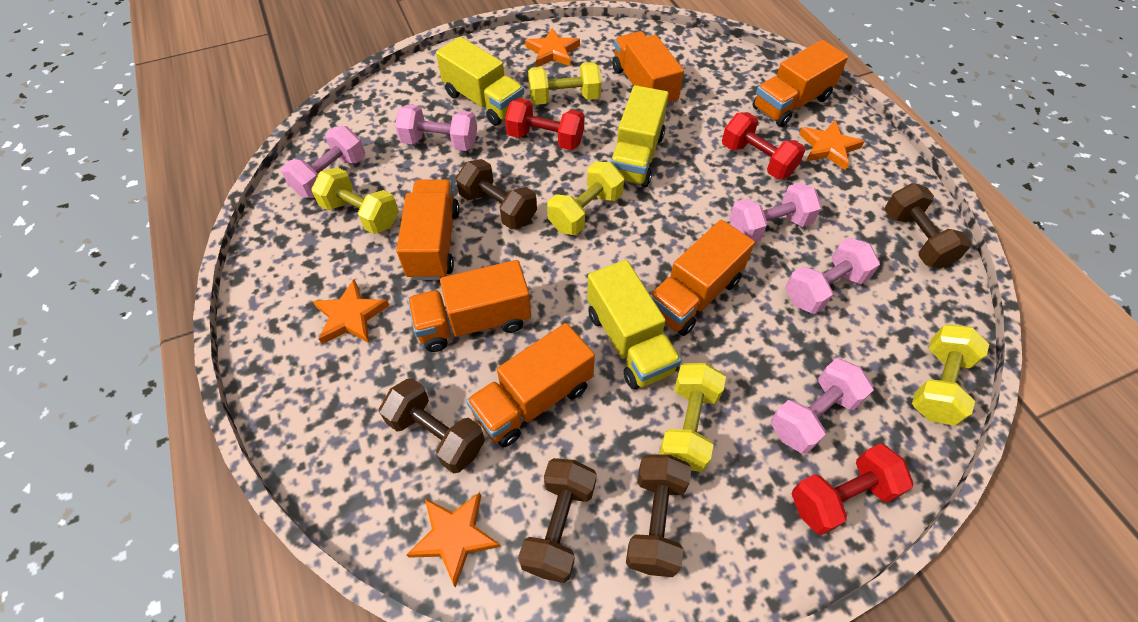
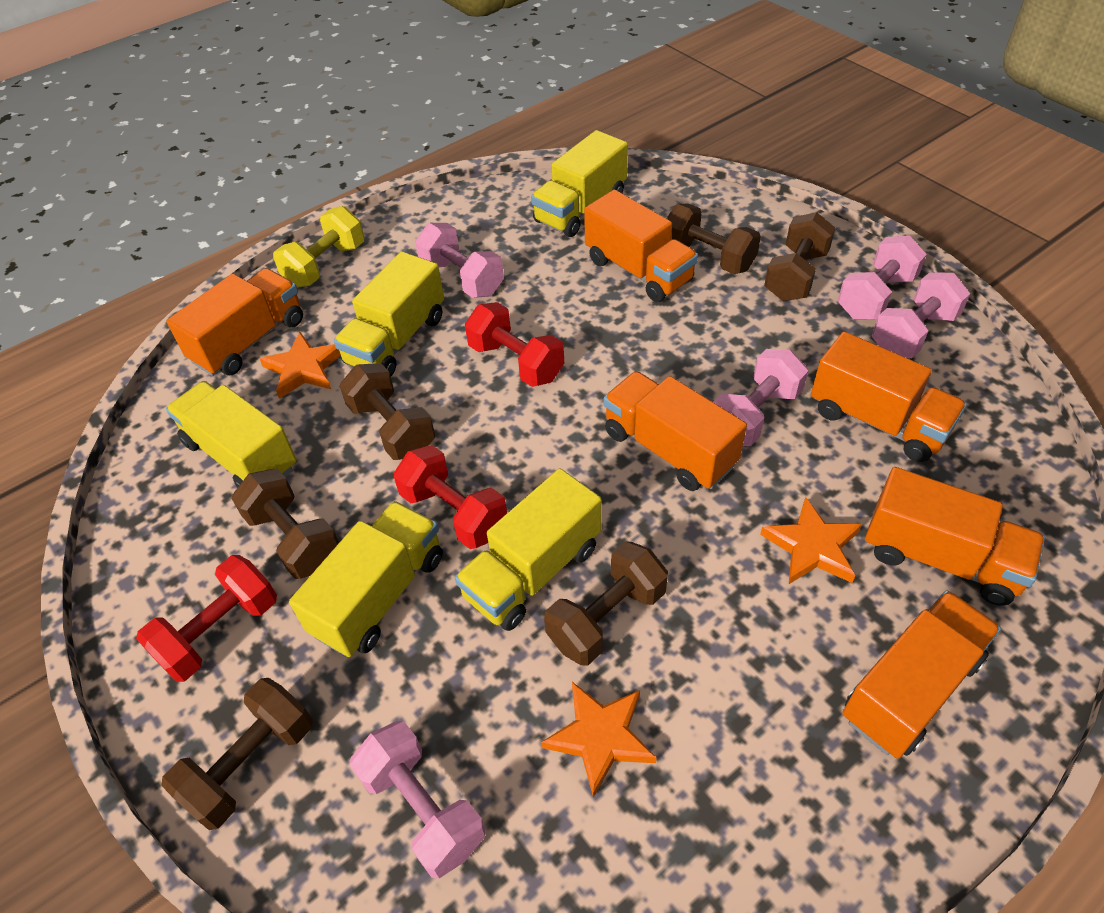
brown dumbbell: [379,378,485,473] [456,159,537,230] [518,458,597,583] [626,454,691,577] [885,183,971,268] = 5 -> [161,678,313,830] [231,468,339,579] [339,363,435,460] [544,541,668,666] [667,204,761,274] [764,212,835,301] = 6
orange star: [313,279,390,344] [406,492,501,588] [525,28,580,67] [799,120,865,170] = 4 -> [260,332,341,399] [541,682,657,798] [760,497,862,584] = 3
yellow dumbbell: [311,167,399,234] [528,62,602,105] [547,161,624,235] [659,363,726,472] [912,325,989,426] = 5 -> [273,206,364,288] = 1
yellow truck: [436,37,524,126] [587,260,681,389] [611,85,669,187] = 3 -> [166,381,297,488] [289,501,443,657] [334,252,444,377] [455,468,602,631] [531,130,628,237] = 5

